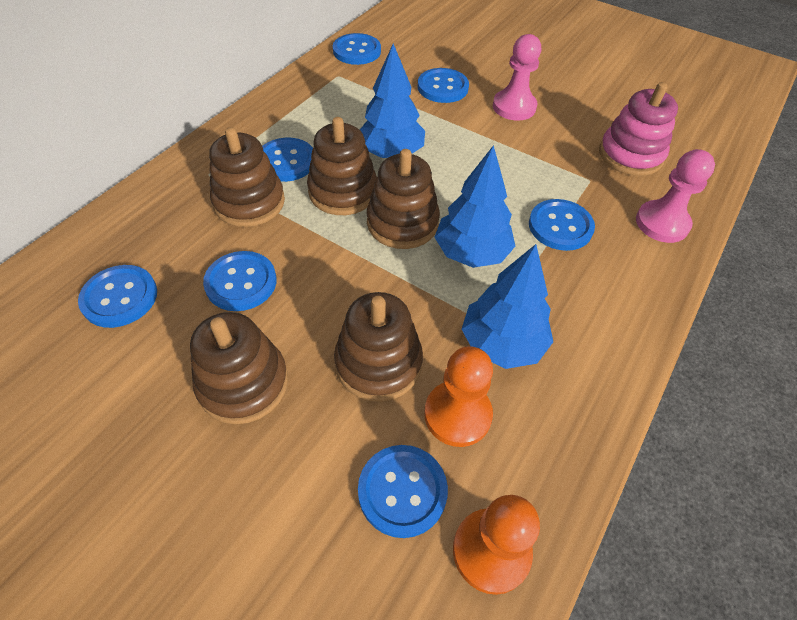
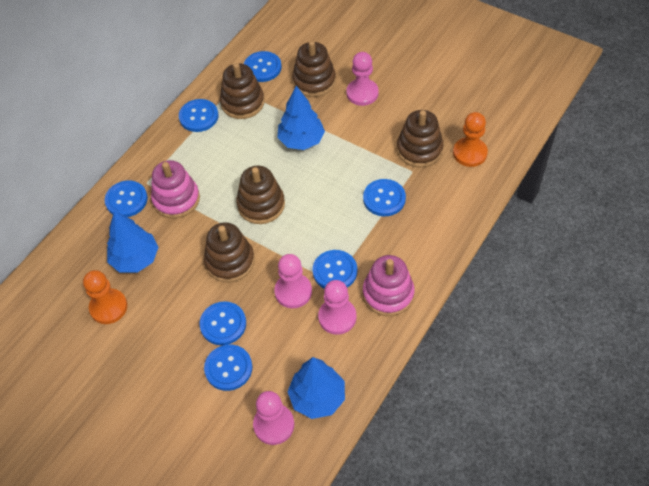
pink pawn: [493,34,541,120] [636,149,715,243] = 2 -> [253,391,294,445] [274,254,312,308] [318,280,356,335] [346,52,379,106] = 4
pink stacking toy: [599,82,678,176] = 1 -> [151,160,200,219] [363,255,414,316] = 2

